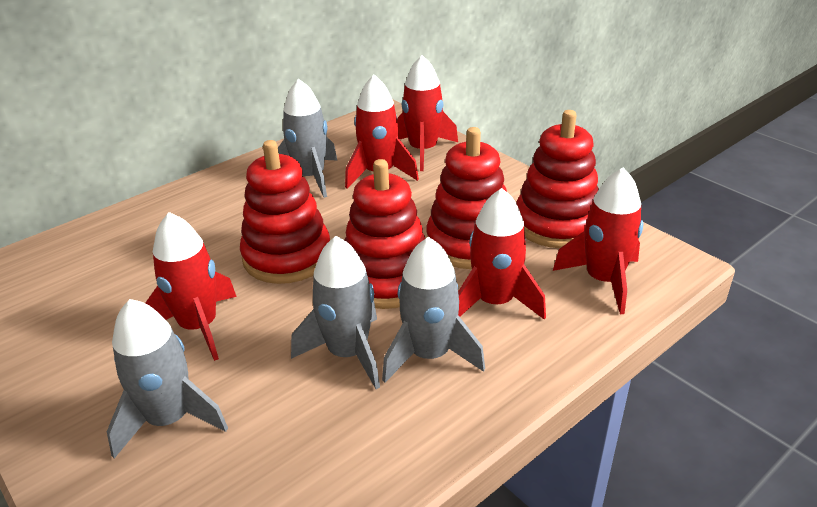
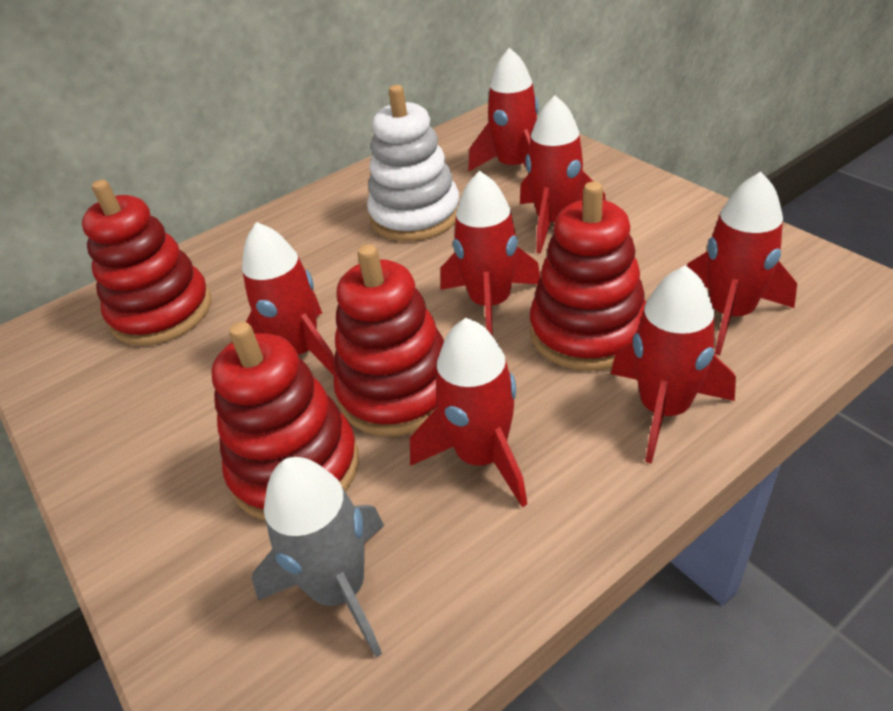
grey rocket: [107,299,228,458] [278,78,337,198] [291,236,380,389] [382,237,485,383] = 4 -> [252,457,384,658] = 1
red rocket: [145,212,237,361] [345,75,419,189] [397,55,458,171] [458,188,546,320] [553,168,643,315] = 5 -> [242,222,335,375] [410,318,527,507] [440,171,541,336] [468,48,539,172] [520,95,606,253] [611,265,736,464] [687,172,797,355] = 7
white stacking toy: none = 0 -> [367,85,459,241] = 1

